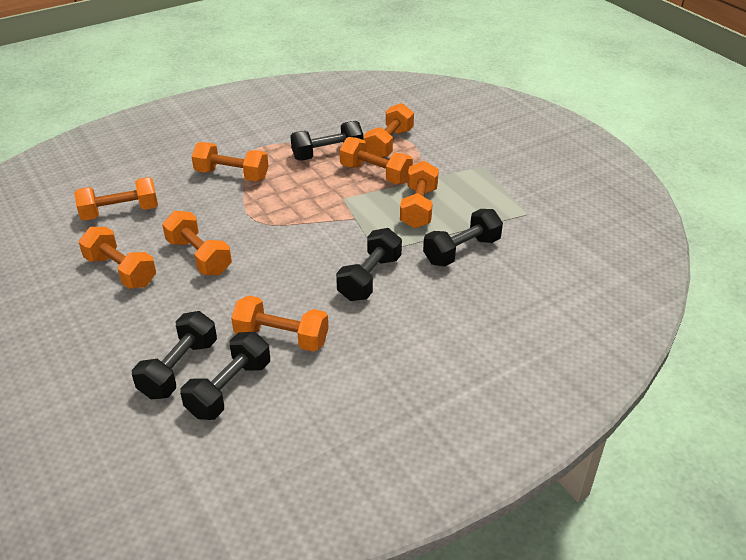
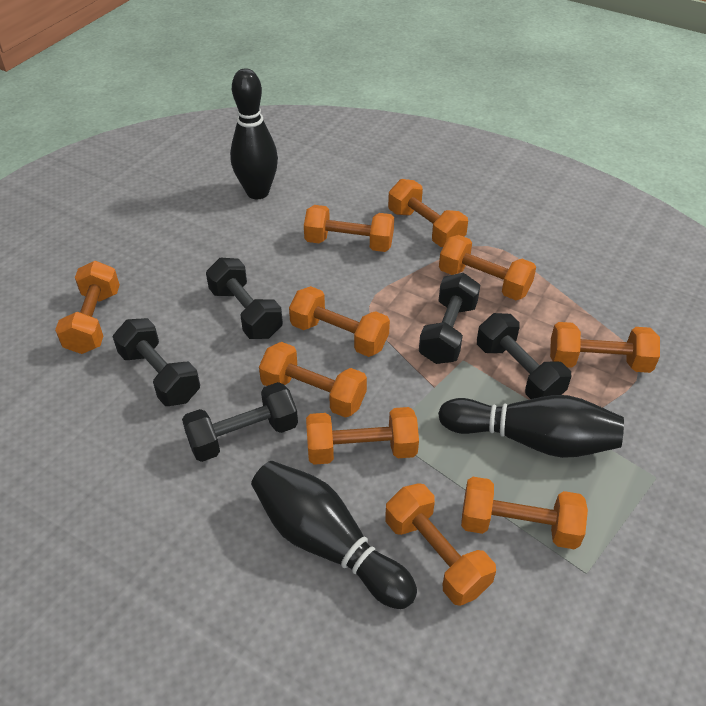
black bowling pin: none = 0 -> [230,68,278,199] [251,461,417,609] [438,395,624,458] = 3
orange dumbbell: [74,177,158,221] [79,227,156,289] [162,211,232,275] [191,142,269,181] [231,295,329,352] [340,137,413,184] [363,103,414,158] [400,161,439,228] = 8 -> [55,261,120,354] [259,342,367,418] [289,286,390,357] [304,205,394,252] [306,407,419,465] [385,483,496,606] [388,179,468,247] [439,235,536,300] [461,477,588,550] [550,322,660,373] = 10

